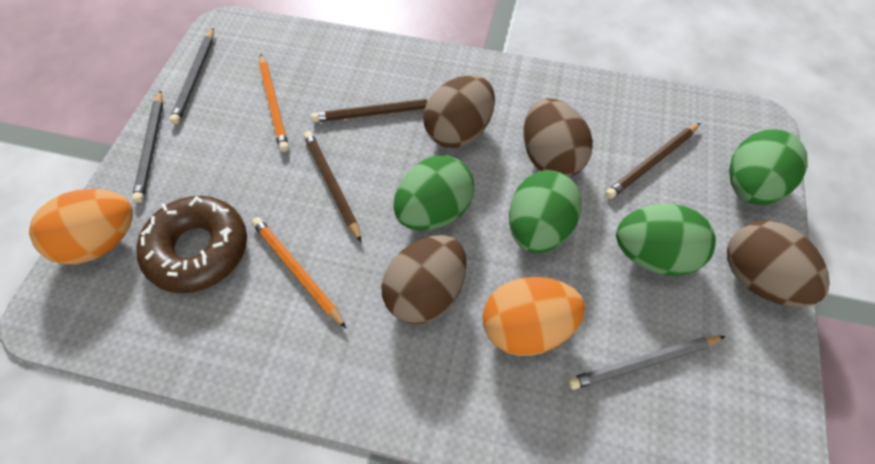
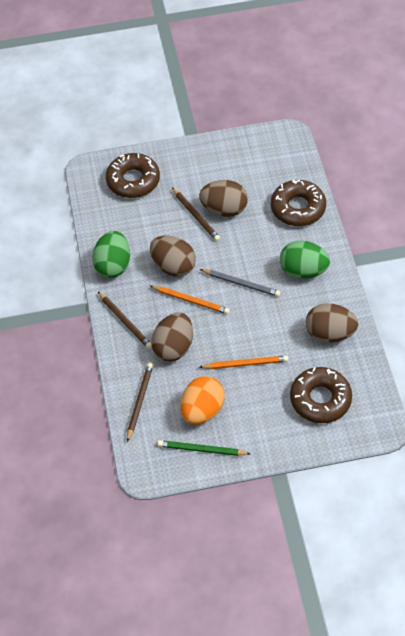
brown donut: [136,196,247,293] = 1 -> [106,153,160,198] [271,180,326,226] [290,367,352,423] = 3
green egg: [394,155,474,231] [509,170,582,254] [616,204,716,276] [729,129,808,205] = 4 -> [92,231,130,278] [280,241,330,279] = 2
green pencil: none = 0 -> [157,440,250,456] = 1
grey pencil: [132,90,163,203] [170,28,214,124] [568,336,725,390] = 3 -> [200,269,281,297] = 1
orange egg: [29,189,133,264] [483,277,585,356] = 2 -> [181,376,225,425] = 1

